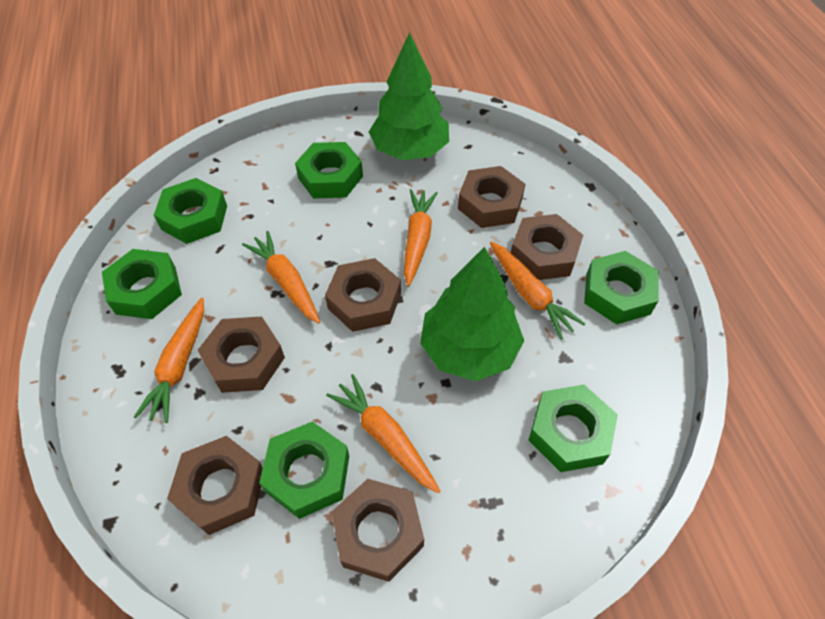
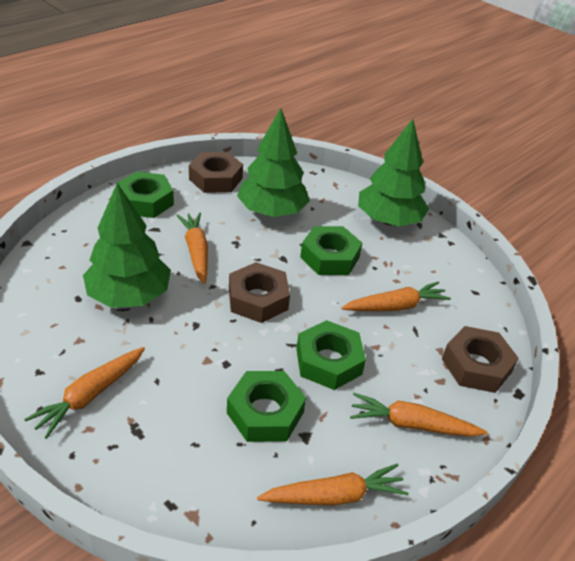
brown nut: [167,436,263,535] [198,316,285,393] [325,258,401,332] [332,479,424,582] [458,166,526,228] [511,214,583,280] = 6 -> [189,152,243,193] [229,262,290,323] [442,326,519,393] = 3
green nut: [102,249,182,319] [154,178,227,244] [259,421,349,519] [295,142,363,199] [529,385,618,472] [584,251,659,324] = 6 -> [116,171,174,218] [227,371,306,442] [296,320,366,390] [300,226,362,275] = 4
green tree: [369,32,449,160] [420,247,524,381] = 2 -> [83,183,171,308] [237,108,310,217] [358,119,429,226] = 3

